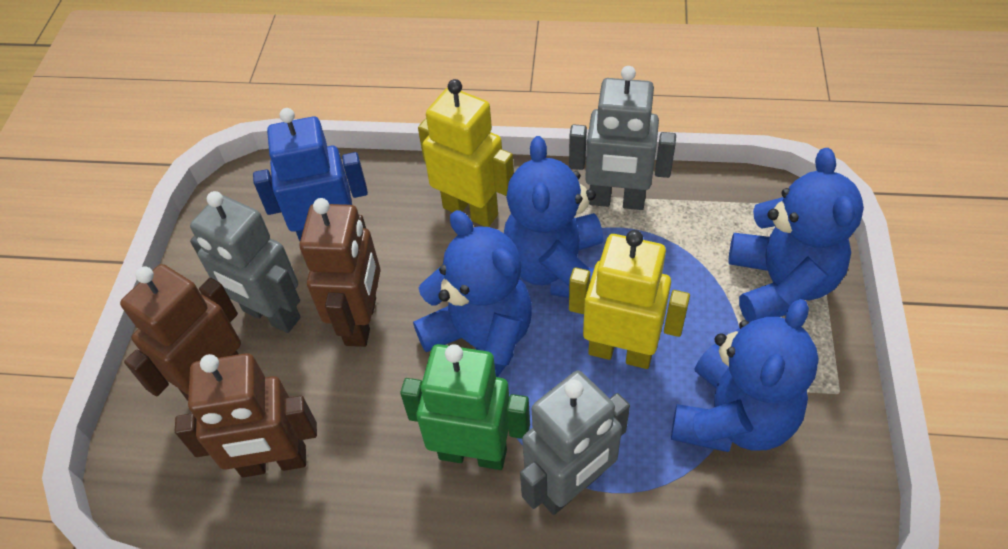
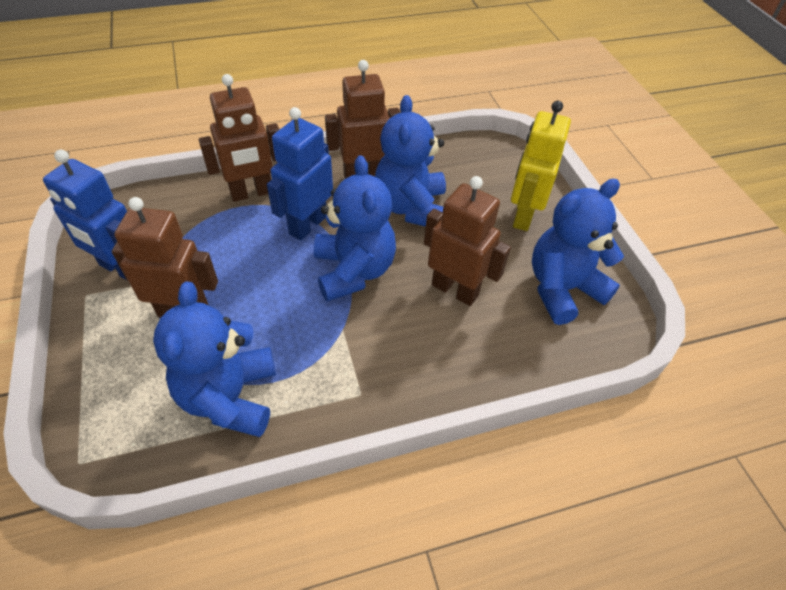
blue robot: [253,108,368,241] = 1 -> [43,150,128,281] [267,107,333,240] = 2
brown robot: [120,264,241,401] [175,353,317,478] [300,198,381,347] = 3 -> [112,197,218,317] [199,74,280,202] [325,60,400,179] [424,176,511,306] = 4
green robot: [400,344,530,470] = 1 -> none = 0
grey robot: [190,191,301,333] [520,371,630,515] [569,66,676,210] = 3 -> none = 0
yellow robot: [418,79,514,227] [569,230,690,369] = 2 -> [511,101,571,231] = 1

